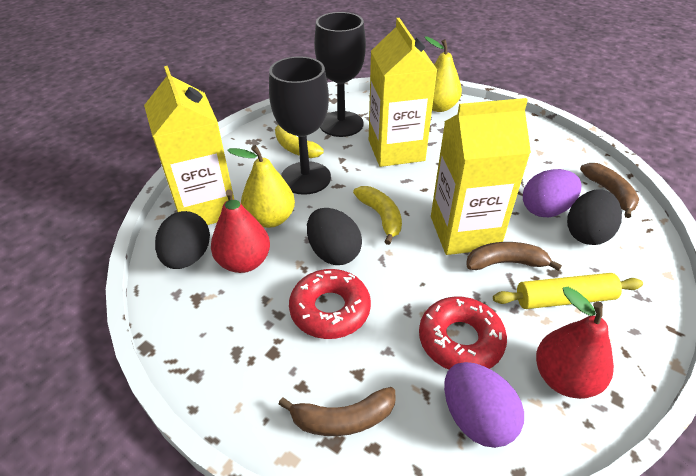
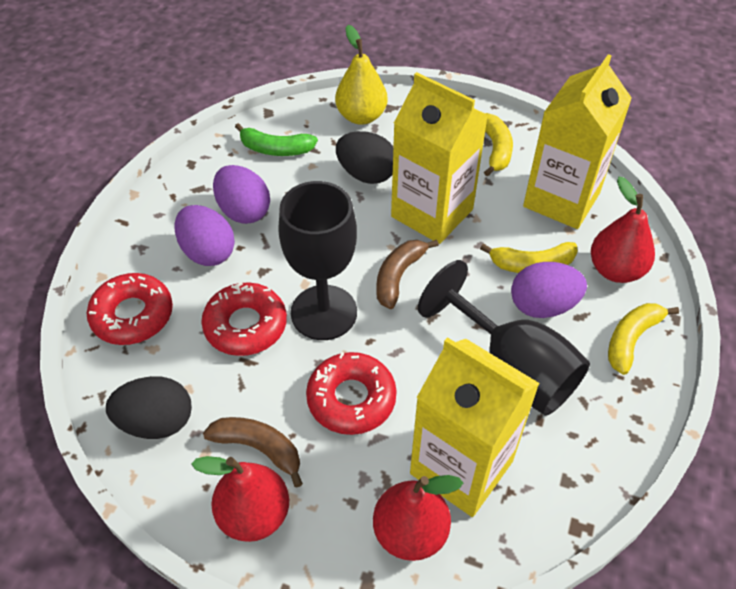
black egg: [155,211,210,269] [307,208,362,265] [567,189,622,245] = 3 -> [106,376,192,439] [336,131,393,184] = 2
brown banana: [278,387,395,436] [467,242,562,271] [580,163,639,218] = 3 -> [203,417,303,488] [376,240,439,309] = 2
green banana: none = 0 -> [235,123,318,156] = 1
purple egg: [444,362,524,448] [523,169,581,217] = 2 -> [175,205,235,266] [213,165,270,224] [511,262,587,318] = 3
red donut: [289,269,371,339] [419,297,507,369] = 2 -> [87,273,173,345] [201,282,287,356] [306,352,397,435] = 3
red pear: [211,189,270,273] [536,287,614,399] = 2 -> [192,456,289,542] [373,475,463,561] [591,177,655,283] = 3
yellow banana: [275,125,324,158] [353,186,402,245] = 2 -> [480,242,578,273] [484,113,513,177] [608,303,679,375] = 3
yellow pear: [227,145,295,228] [424,36,462,112] = 2 -> [335,25,388,125] = 1
yellow rolling pin: [493,273,643,309] = 1 -> none = 0

